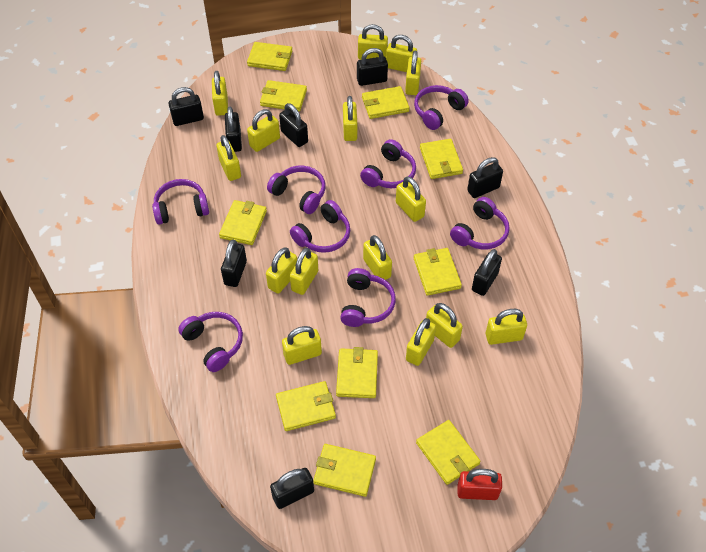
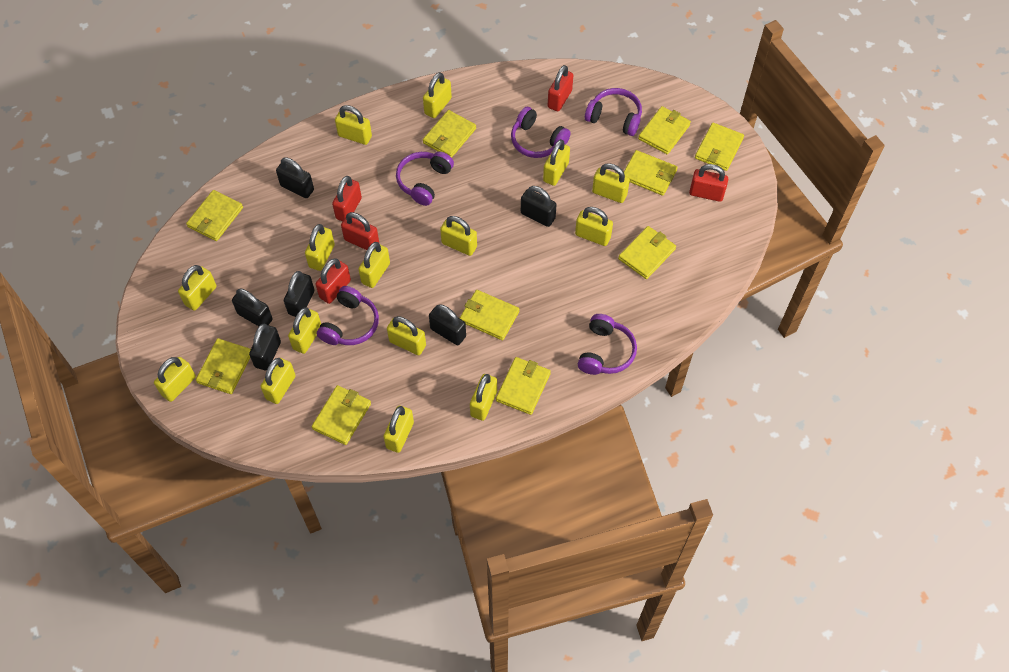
black padlock: [168,87,204,126] [221,239,247,287] [225,106,242,152] [270,468,314,509] [279,103,308,147] [357,48,388,86] [467,157,503,198] [472,249,502,296] = 8 -> [232,288,273,326] [249,324,281,371] [276,157,314,198] [284,271,314,317] [429,304,466,345] [521,186,557,227] = 6
purple headphones: [152,179,209,225] [178,312,243,372] [267,165,326,214] [290,200,350,253] [340,268,396,327] [360,139,416,188] [414,85,469,130] [450,197,509,249] = 8 -> [317,286,379,345] [396,152,454,206] [511,107,571,158] [578,314,637,375] [585,88,642,136] = 5
red padlock: [457,469,502,500] = 1 -> [315,258,351,304] [332,176,362,221] [341,212,379,250] [548,65,573,111] [689,164,728,202] = 5

